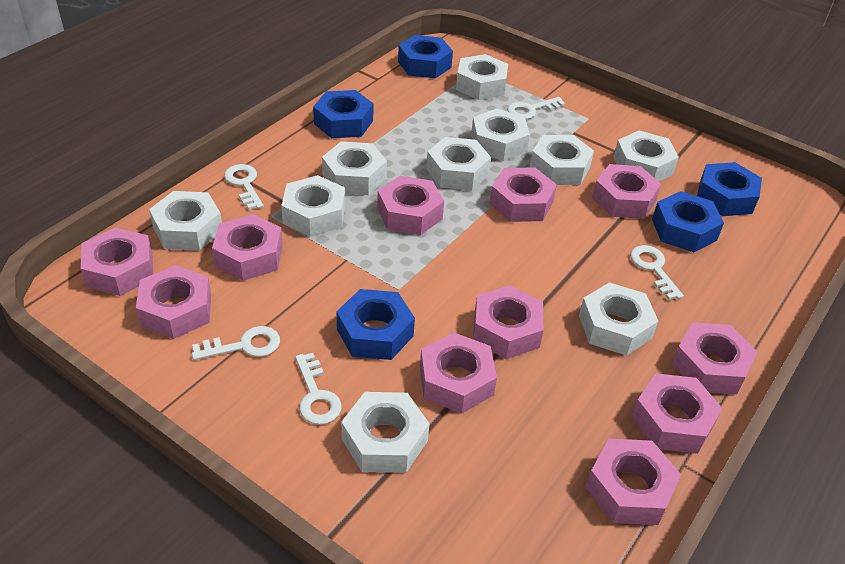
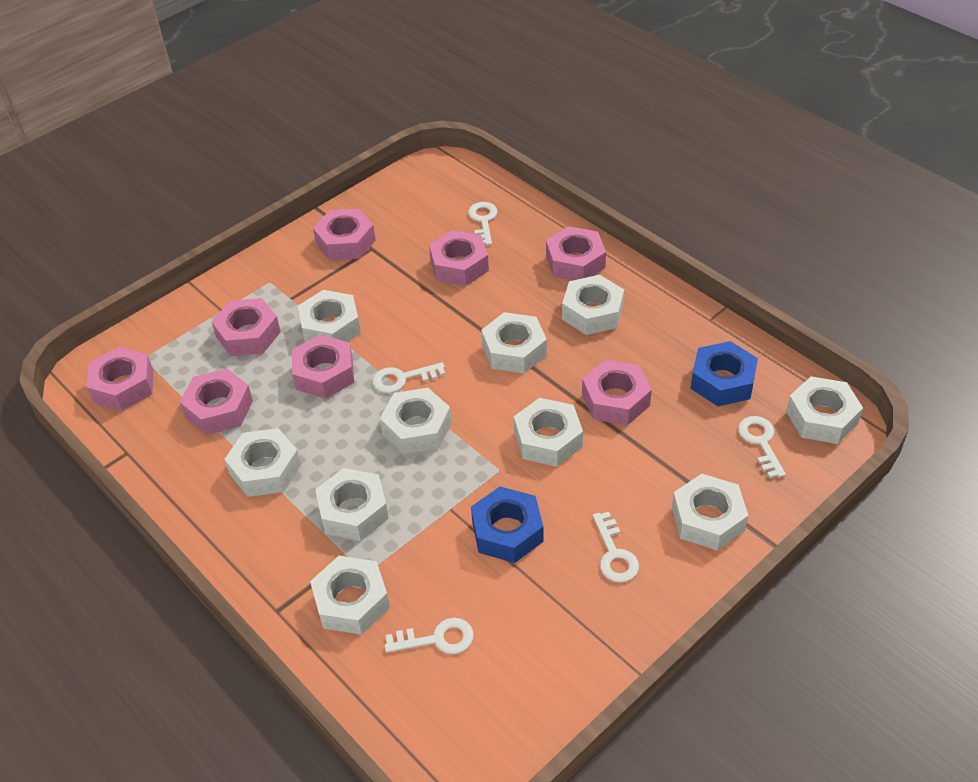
blue nut: [313,90,374,138] [337,289,415,360] [398,35,453,78] [652,191,724,252] [697,162,762,216] = 5 -> [471,486,544,563] [690,341,758,406] = 2
pink nut: [81,227,153,296] [136,265,211,339] [212,214,283,281] [377,176,444,235] [420,332,497,414] [473,285,544,359] [489,167,557,222] [586,439,682,525] [592,164,661,219] [631,373,723,454] [672,322,758,395] = 11 -> [87,347,154,411] [180,369,253,435] [212,298,281,356] [292,334,354,399] [313,209,376,260] [429,230,489,286] [546,226,606,280] [582,360,652,425] = 8

